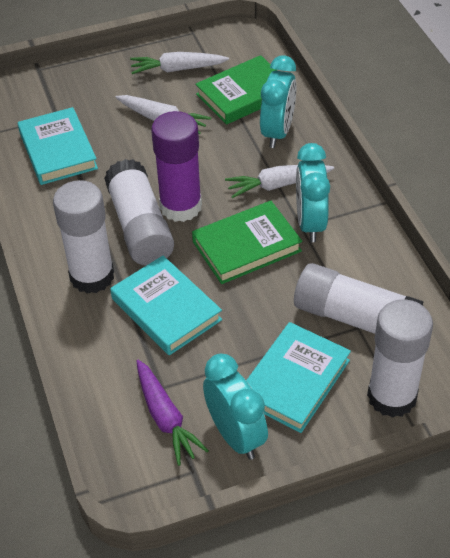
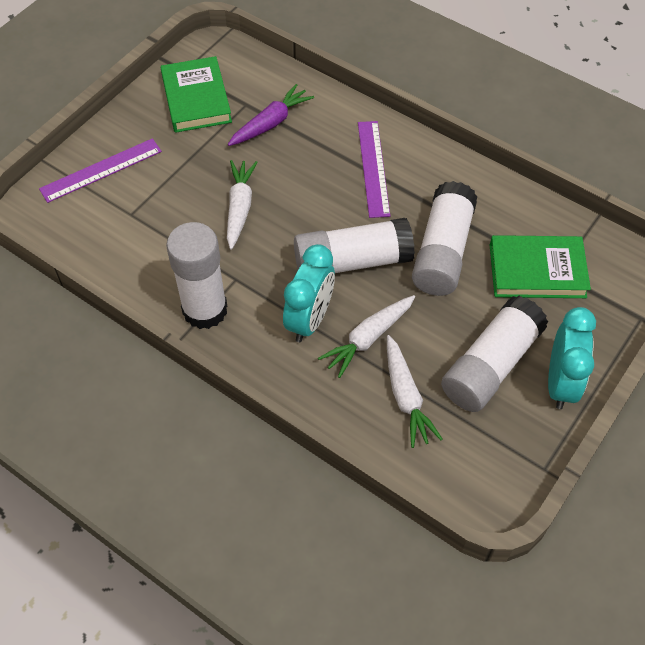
purple glue stick: [151,111,202,222] = 1 -> none = 0
purple ruler: none = 0 -> [39,138,162,203] [358,121,390,218] = 2
turquoise book: [18,107,98,185] [110,256,222,355] [246,322,351,433] = 3 -> none = 0
turquoise clock: [203,354,268,460] [260,55,296,148] [296,143,330,242] = 3 -> [283,244,335,342] [548,307,596,409] = 2

